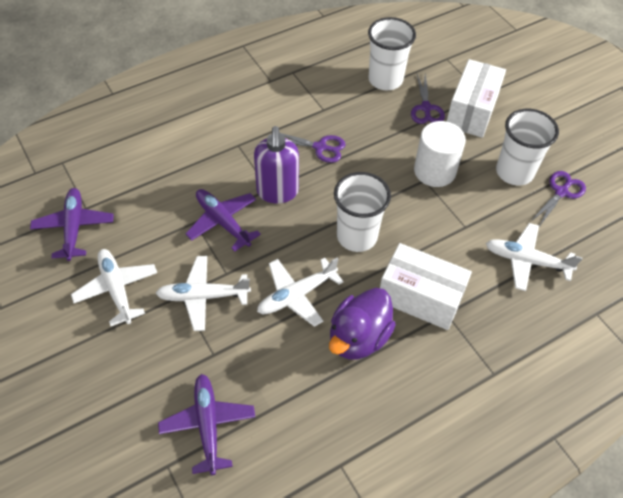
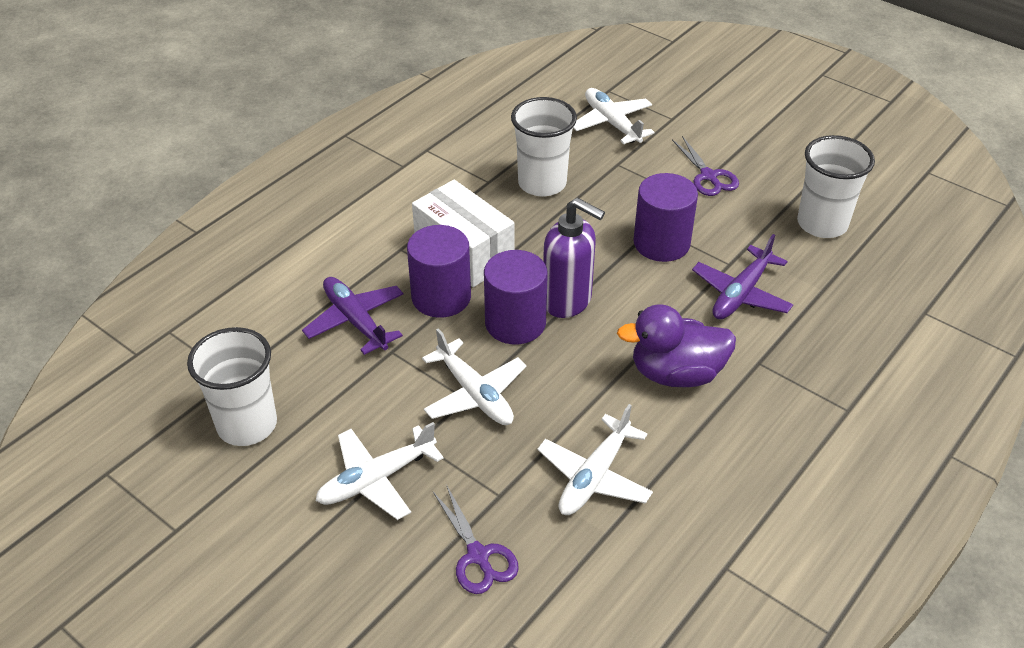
purple cylinder: none = 0 -> [407,225,471,318] [484,250,548,344] [633,173,698,262] = 3
purple plane: [30,188,114,261] [158,374,255,475] [186,189,261,252] = 3 -> [302,277,403,355] [692,234,794,319] = 2
purple scissors: [280,133,345,163] [411,74,445,124] [531,171,586,225] = 3 -> [433,484,519,594] [672,136,739,196] = 2
white box: [380,243,472,330] [446,59,506,138] = 2 -> [412,180,514,287] = 1
white cylinder: [414,121,466,187] = 1 -> none = 0

